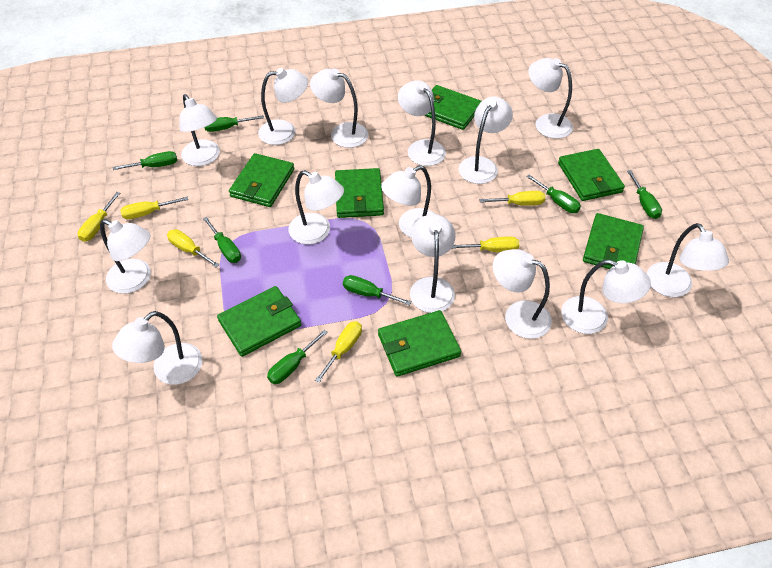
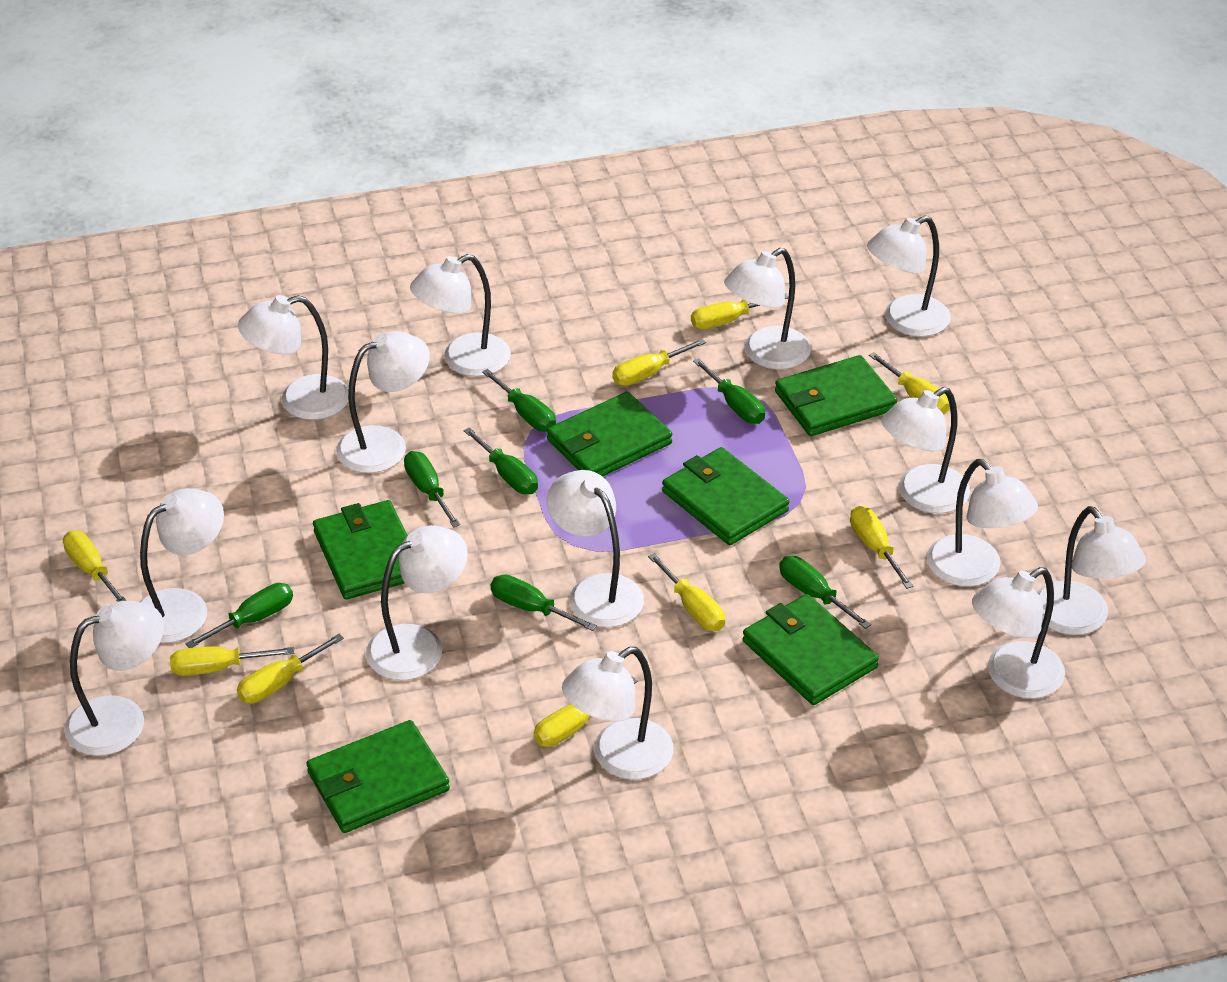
green wallet: [217,286,301,357] [229,153,294,207] [335,168,384,218] [378,310,461,377] [424,85,482,130] [558,149,625,201] [583,213,644,269] = 7 -> [307,720,450,833] [313,500,408,600] [547,392,672,477] [662,447,790,545] [743,594,879,705] [775,355,897,436] = 6
yellow screwdriver: [78,192,120,242] [120,197,188,219] [167,229,219,267] [315,321,362,383] [451,237,519,252] [479,191,545,206] = 6 -> [63,531,127,602] [170,646,294,676] [237,634,344,704] [533,676,638,747] [612,339,706,386] [648,553,725,631] [691,294,789,329] [850,506,914,589] [869,352,950,415] = 9

